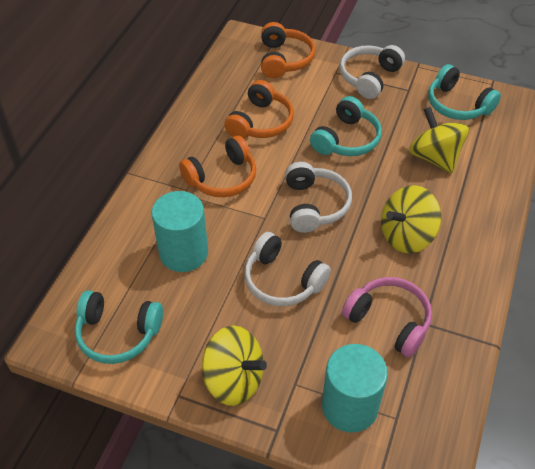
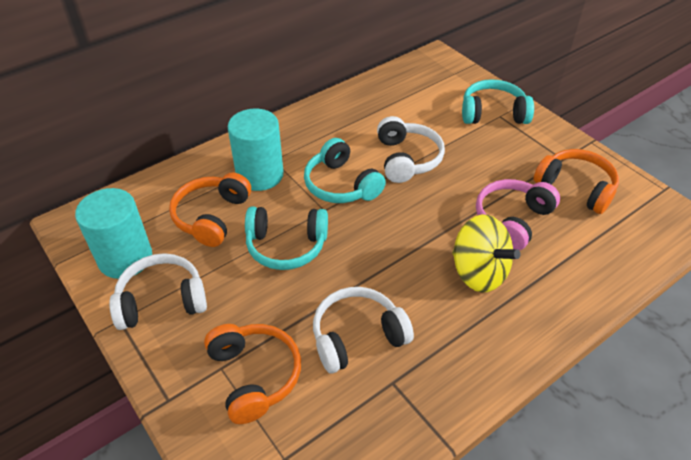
yellow spinning top: [202,326,267,406] [381,185,441,253] [409,107,469,173] = 3 -> [452,215,520,293] = 1

